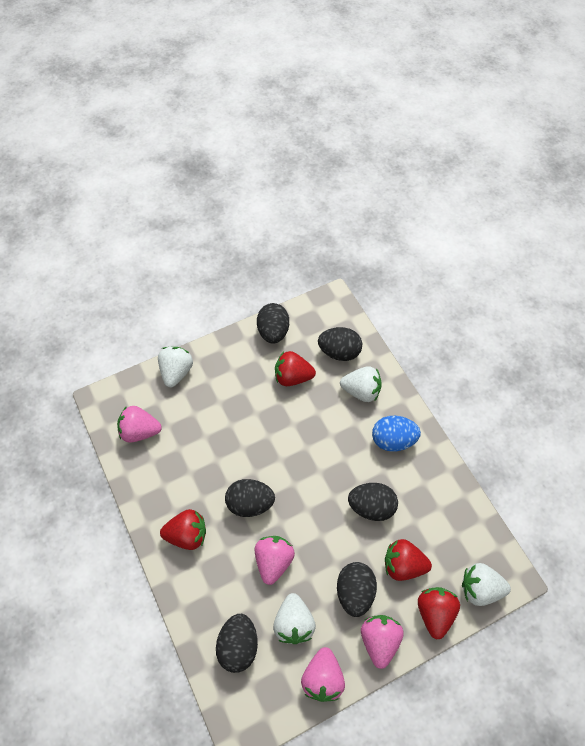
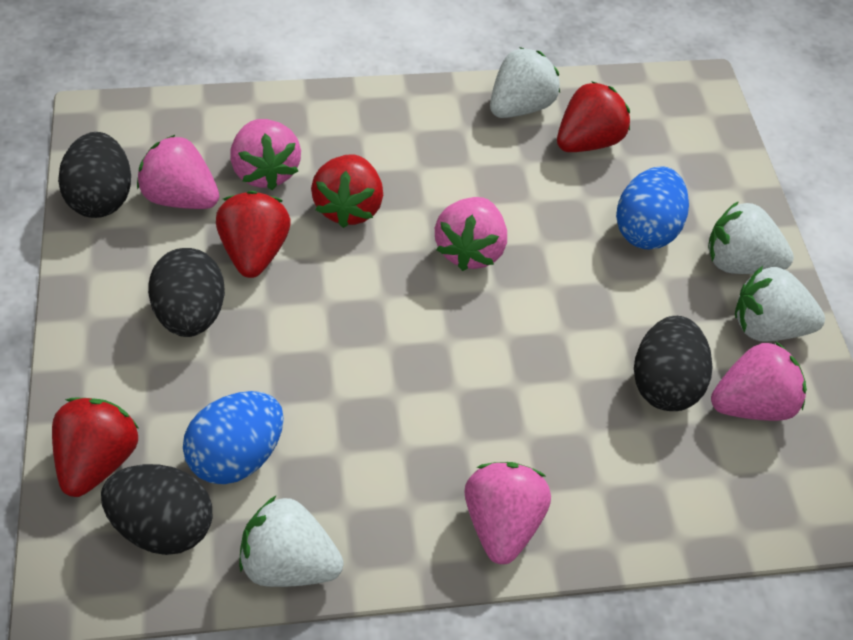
black egg: [216,614,258,673] [225,479,275,517] [257,303,289,344] [318,327,362,361] [337,562,377,617] [348,483,398,521] = 6 -> [58,132,131,218] [101,464,212,555] [148,248,225,337] [634,316,712,411] = 4
blue egg: [372,416,421,452] = 1 -> [183,391,284,484] [616,166,689,249] = 2
pink strawberry: [117,406,162,443] [255,536,295,585] [301,647,345,702] [361,615,404,669] = 4 -> [137,135,219,209] [230,119,301,190] [435,197,507,271] [464,462,551,564] [711,341,807,421] = 5

